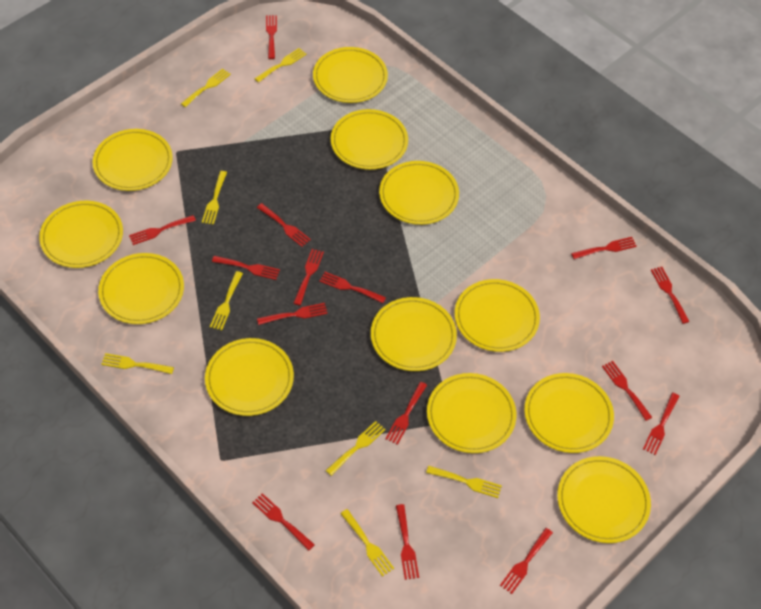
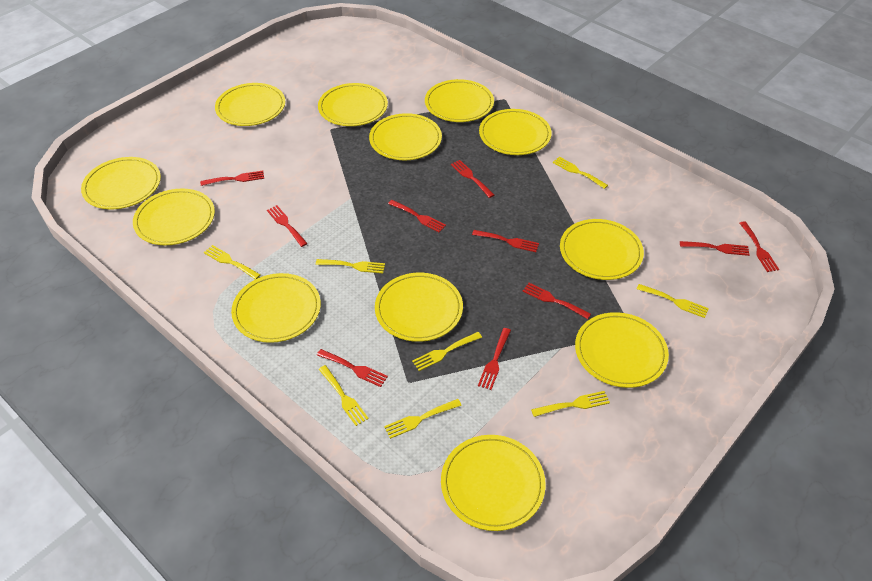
red fork: [129,215,196,245] [212,256,280,280] [252,493,315,551] [257,203,311,247] [257,303,328,325] [266,15,277,59] [293,249,324,305] [319,272,386,303] [385,382,427,445] [396,504,419,580] [500,528,553,594] [571,237,637,259] [602,361,652,421] [643,393,679,455] [651,267,690,324] = 15 -> [200,171,264,186] [267,205,308,247] [317,349,388,387] [388,200,446,232] [451,160,494,198] [472,230,539,252] [478,328,511,390] [523,283,591,319] [680,241,749,256] [740,221,779,272] = 10

